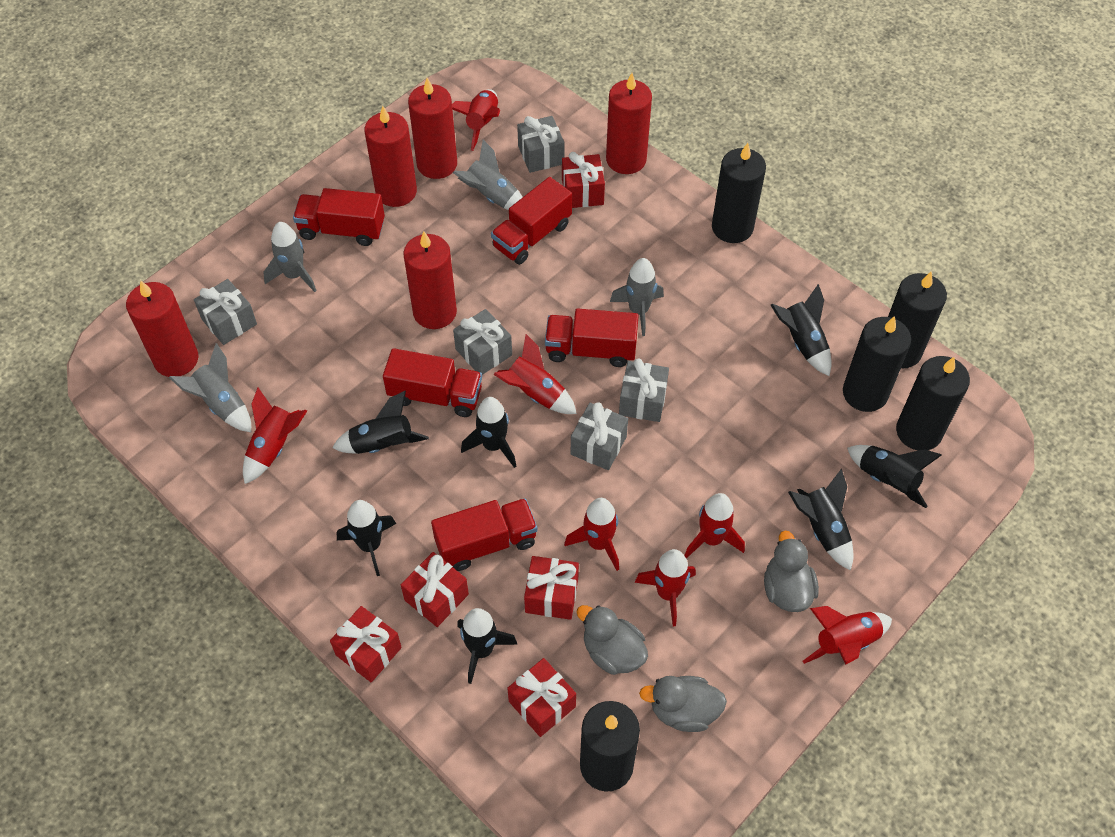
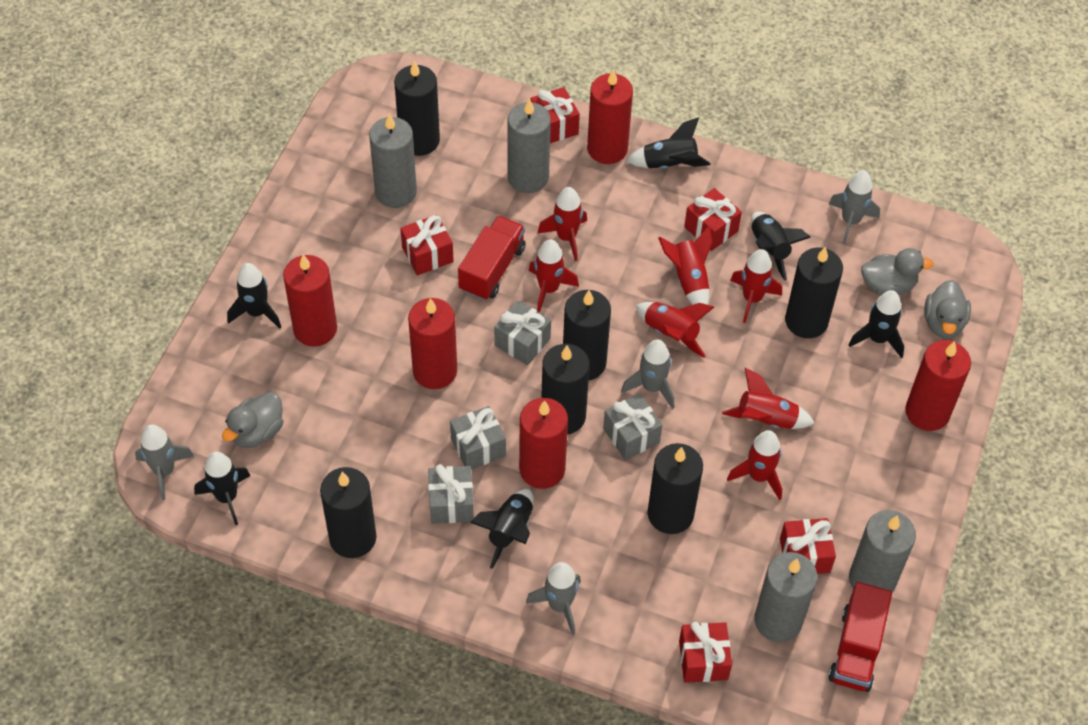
black candle: [580,701,640,792] [712,143,766,243] [843,316,911,412] [888,271,947,369] [896,356,970,450] = 5 -> [320,467,377,558] [394,61,440,156] [541,344,590,435] [563,290,611,381] [648,443,703,534] [785,247,843,338] = 6
black rocket: [332,391,429,454] [337,500,396,576] [457,608,518,684] [461,397,516,468] [771,284,832,376] [788,469,853,570] [847,445,942,508] = 7 -> [194,451,251,525] [227,263,281,329] [470,489,533,569] [626,117,711,169] [751,211,811,281] [849,290,904,358] = 6
grey candle: none = 0 -> [369,114,417,208] [508,98,551,193] [754,552,817,642] [849,510,916,593] = 4
grey gift: [194,279,257,345] [453,309,512,375] [517,116,564,173] [571,402,628,470] [619,358,669,422] = 5 -> [428,464,474,524] [450,406,506,469] [494,300,551,365] [603,393,662,460] = 4
red truck: [293,188,385,246] [383,348,482,417] [431,498,538,571] [491,177,572,265] [545,309,639,367] = 5 -> [458,216,526,300] [828,582,892,692] = 2

